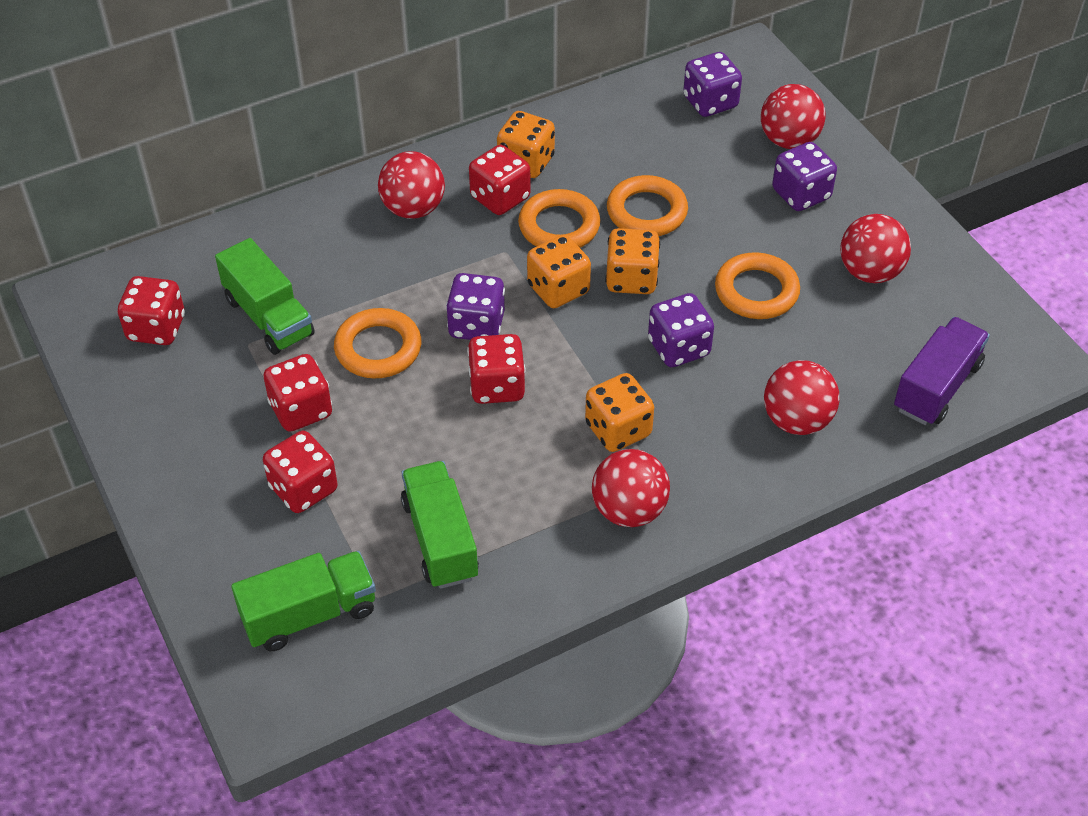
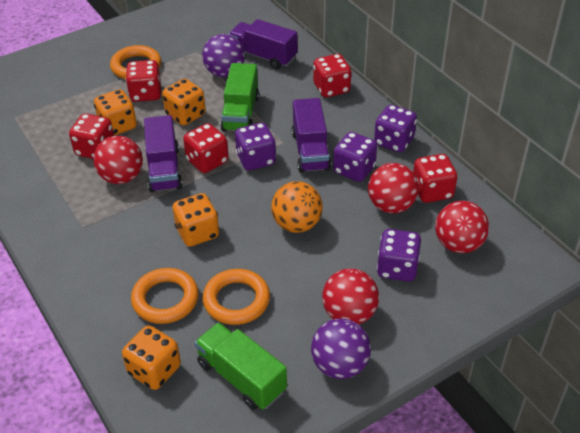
green truck: [215,238,315,355] [231,551,376,651] [401,461,479,589] = 3 -> [195,322,287,410] [220,63,259,131] = 2
orange ball: none = 0 -> [271,182,323,233] = 1
orange ring: [334,308,421,378] [518,189,600,248] [607,175,688,236] [715,252,800,319] = 4 -> [110,45,161,79] [131,268,198,324] [202,269,270,325] = 3
purple ball: none = 0 -> [202,34,245,77] [311,319,371,379] = 2
purple truck: [894,317,990,425] = 1 -> [144,115,183,193] [228,19,297,70] [292,98,331,173] = 3
red ball: [378,151,445,219] [592,449,670,527] [761,84,826,149] [764,360,839,435] [840,214,911,283] = 5 -> [93,136,143,184] [322,268,379,324] [368,163,419,213] [435,201,489,253] = 4

